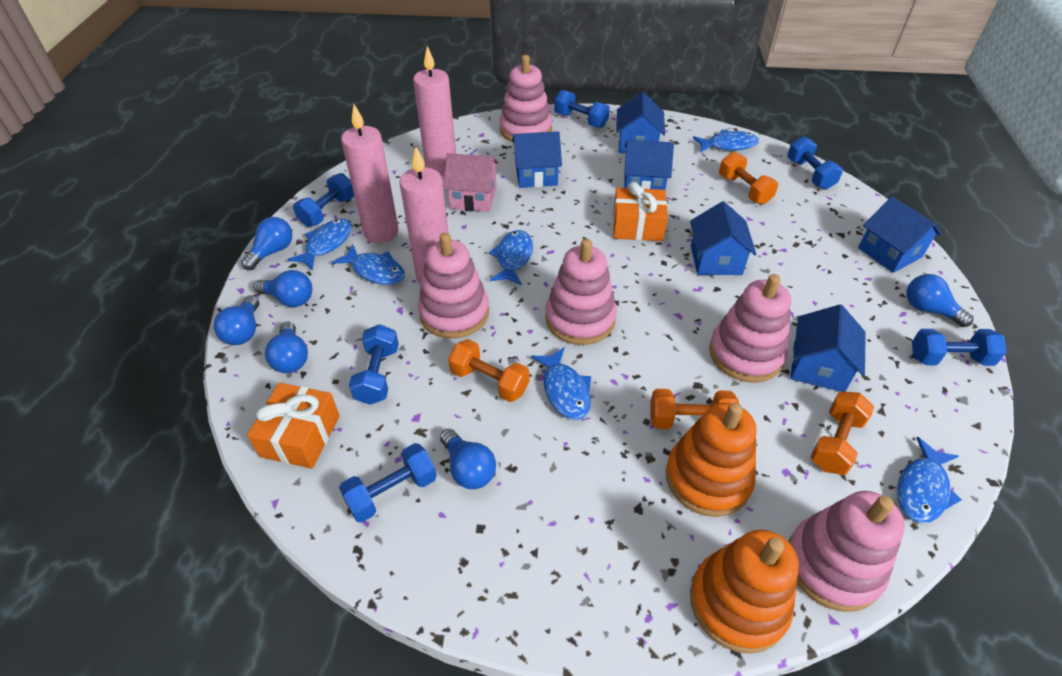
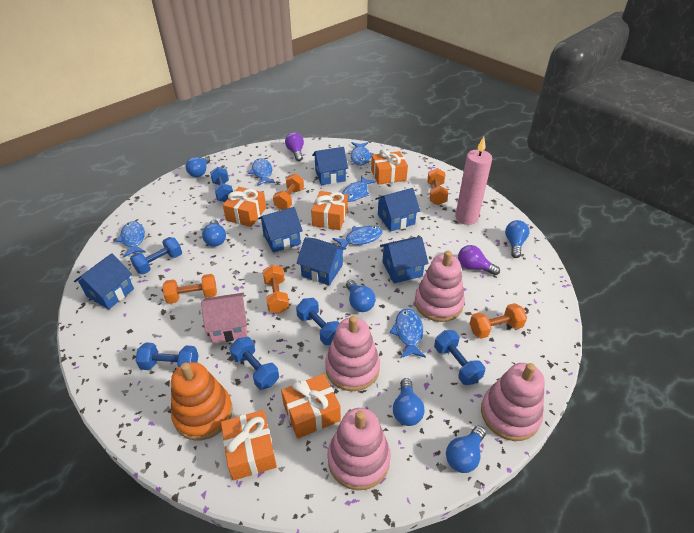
orange dumbbell: [448,339,529,402] [651,389,739,429] [719,152,778,205] [811,391,874,475] = 4 -> [163,274,217,304] [263,265,289,314] [273,174,304,210] [427,168,448,205] [470,303,527,339] = 5
orange gift: [247,383,340,469] [613,182,668,241] = 2 -> [221,410,277,481] [223,187,266,227] [281,374,341,439] [311,191,348,230] [371,149,408,185] = 5
orange stacking toy: [666,403,756,517] [690,530,799,654] = 2 -> [171,362,233,441] = 1
pink candle: [341,104,399,243] [400,146,449,284] [413,46,456,180] = 3 -> [455,137,492,225] = 1
pink stacking toy: [418,233,489,339] [499,55,552,143] [545,239,617,345] [709,274,791,383] [788,491,905,612] = 5 -> [325,316,380,391] [328,408,391,490] [415,251,465,322] [481,363,545,441] = 4
purple light bulb: none = 0 -> [285,132,304,161] [458,245,500,275] = 2

